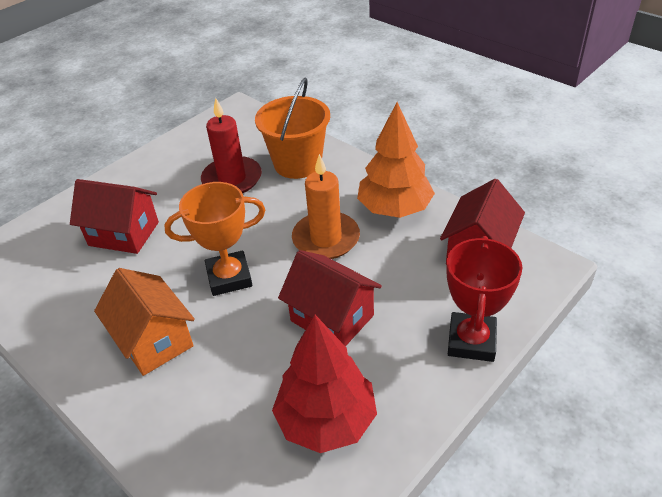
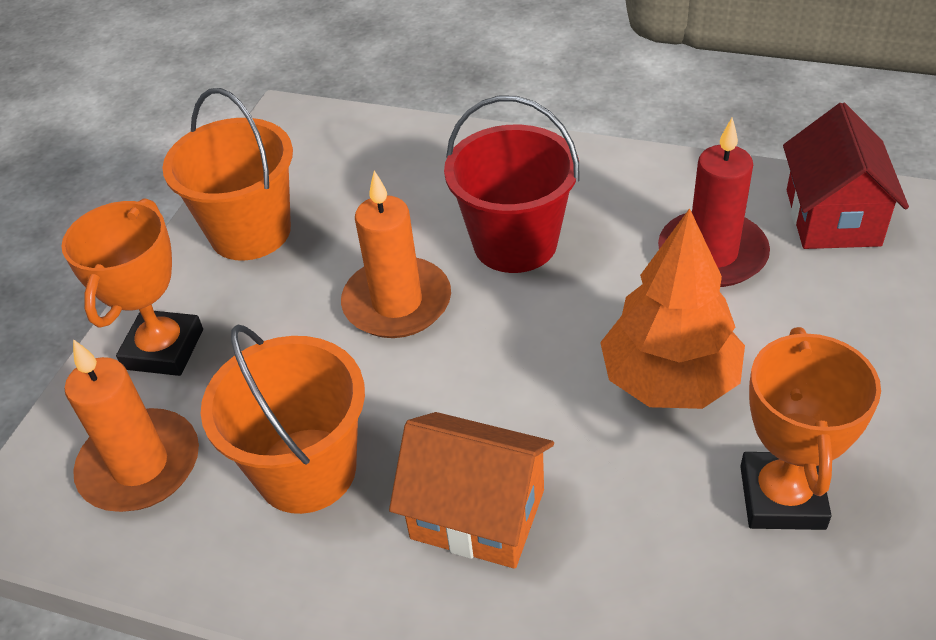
orange bucket: [255,78,330,179] = 1 -> [162,88,293,261] [201,325,365,514] = 2
orange candle: [292,154,360,259] = 1 -> [65,339,199,512] [341,171,451,338] = 2
orange trophy: [164,182,265,296] = 1 -> [61,198,203,376] [740,327,881,530] = 2
red bucket: none = 0 -> [444,95,580,273] = 1
red house: [70,179,159,254] [278,250,382,347] [440,179,525,265] = 3 -> [783,103,909,249] = 1
red tree: [272,315,377,453] = 1 -> none = 0
red trophy: [446,236,522,362] = 1 -> none = 0

